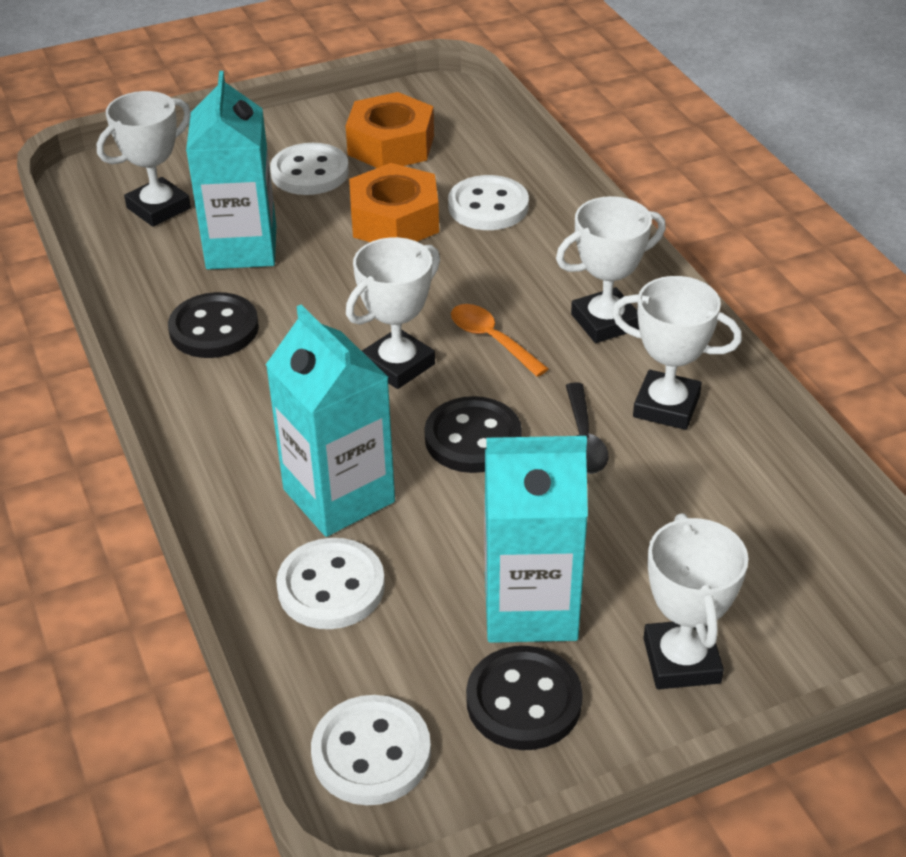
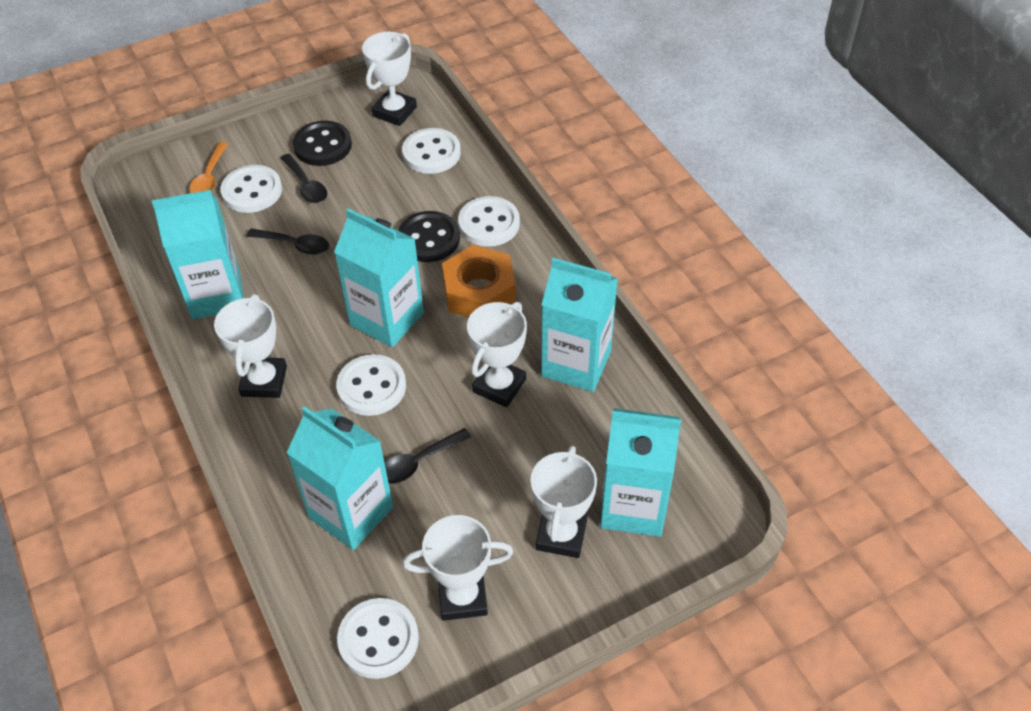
black button: [168,292,259,358] [424,396,522,473] [466,646,583,750] = 3 -> [293,121,352,166] [398,211,460,262] = 2
black spoon: [566,382,608,474] = 1 -> [246,228,329,255] [280,154,327,203] [385,428,471,484] = 3
orange nut: [346,92,434,168] [349,163,439,242] = 2 -> [442,245,516,317] = 1
turquoise carton: [186,71,276,269] [266,305,395,537] [485,436,588,643] = 3 -> [152,190,244,319] [287,406,393,550] [334,208,424,347] [541,258,618,392] [600,408,681,537] = 5
white button: [270,143,349,195] [276,538,385,629] [311,695,431,805] [448,175,529,230] = 4 -> [220,165,282,213] [336,354,406,416] [337,598,419,679] [402,128,461,174] [458,196,520,247] = 5

